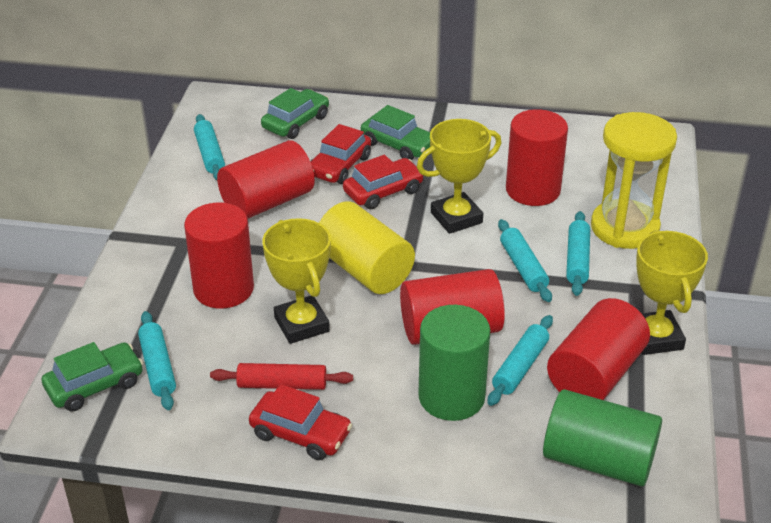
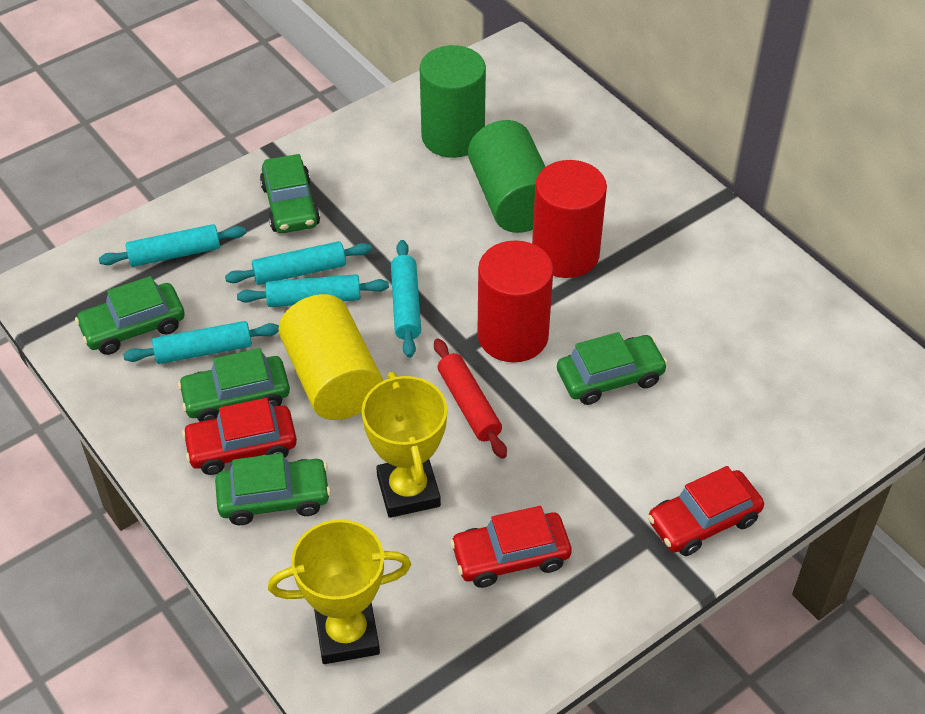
green car: [42,342,143,411] [261,88,329,139] [361,105,430,160] = 3 -> [75,276,185,355] [178,348,290,422] [215,453,331,525] [260,154,320,233] [557,332,668,405] = 5
red cylinder: [184,203,254,309] [217,140,315,219] [400,269,505,345] [506,109,568,206] [547,298,650,400] = 5 -> [477,240,553,362] [532,160,607,278] = 2
yellow hourglass: [591,112,677,249] = 1 -> none = 0
yellow trophy: [262,218,331,344] [417,119,501,234] [636,230,708,355] = 3 -> [268,519,411,664] [362,372,447,518] = 2

